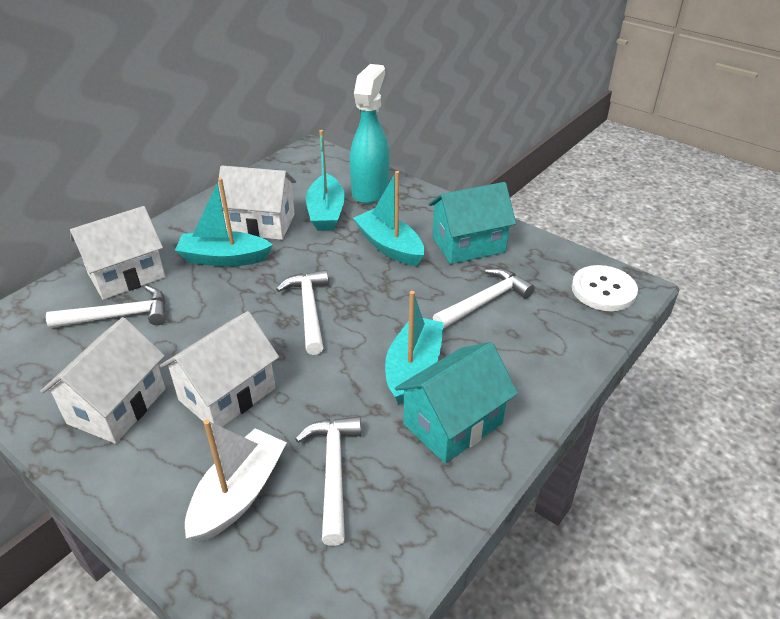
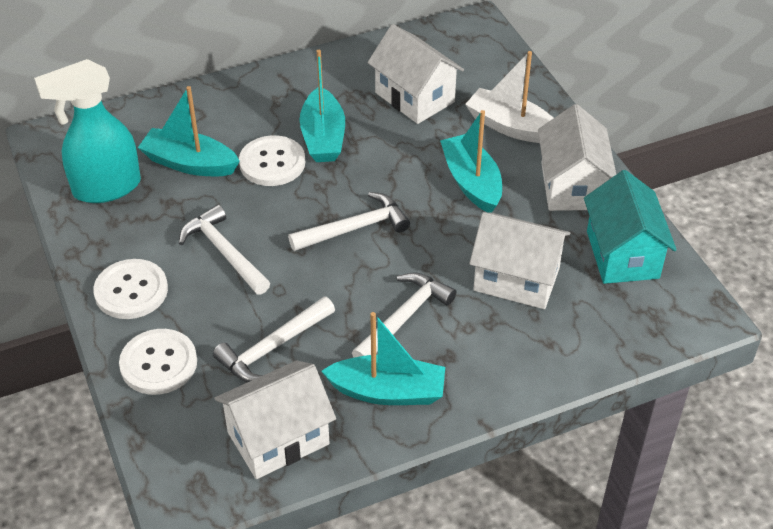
turquoise house: [395,342,518,463] [428,182,516,264] = 2 -> [584,170,677,284] = 1
white button: [572,265,638,311] = 1 -> [93,259,168,319] [119,329,197,395] [239,135,305,186] = 3

